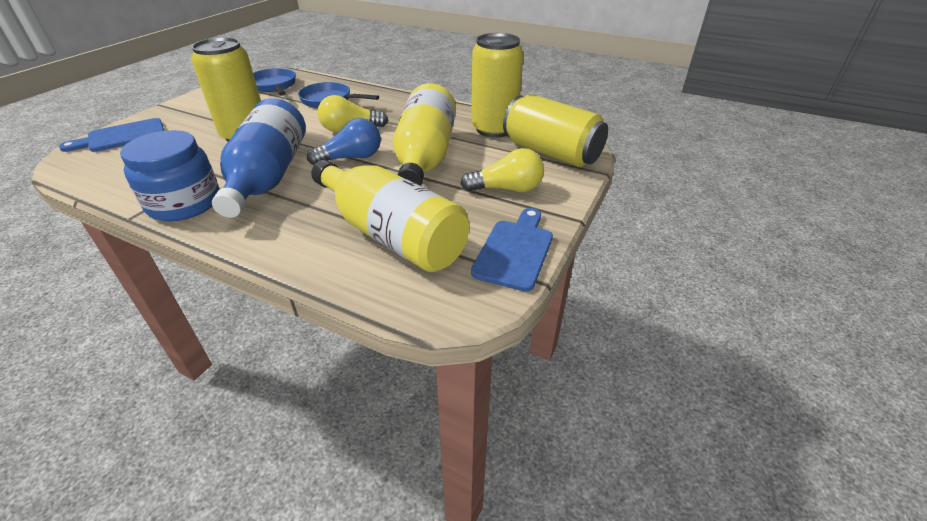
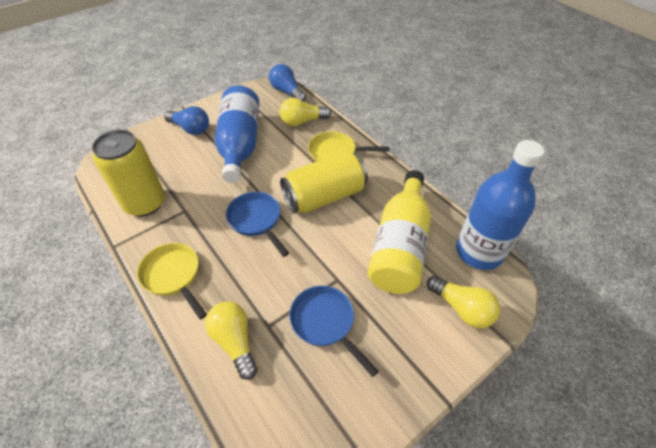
blue bottle: [212,98,306,218] = 1 -> [215,86,259,183] [456,140,544,270] = 2
blue cutting board: [59,118,164,152] [471,208,553,291] = 2 -> none = 0
blue jar: [120,130,220,221] = 1 -> none = 0
blue light bulb: [307,118,381,165] = 1 -> [164,106,209,135] [269,64,306,102] = 2
yellow bottle: [311,160,469,272] [393,83,456,186] = 2 -> [368,170,431,294] = 1
yellow can: [191,37,261,142] [471,33,523,138] [503,94,608,167] = 3 -> [92,130,165,216] [280,151,368,214] = 2
yellow light bulb: [317,95,388,132] [461,148,544,192] = 2 -> [205,301,258,380] [280,98,331,126] [427,275,500,329] = 3
yellow pan: none = 0 -> [137,243,207,319] [308,131,390,162] = 2

